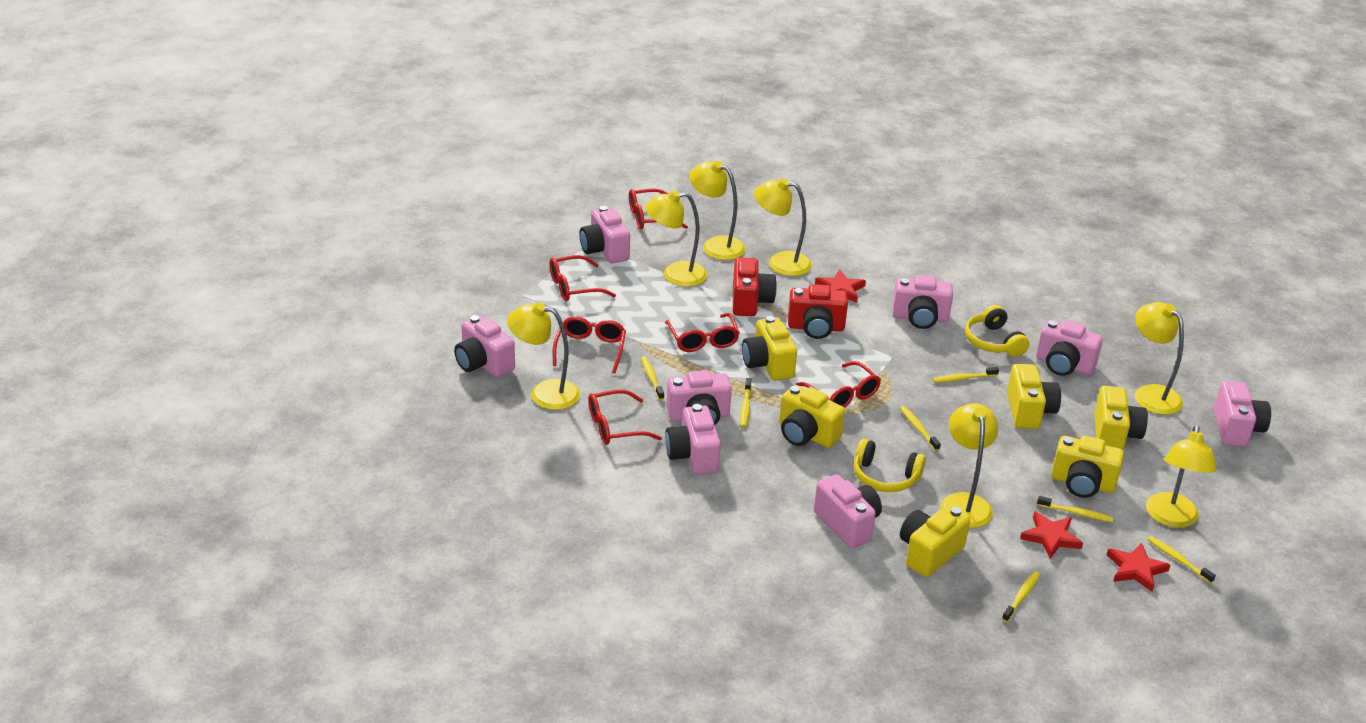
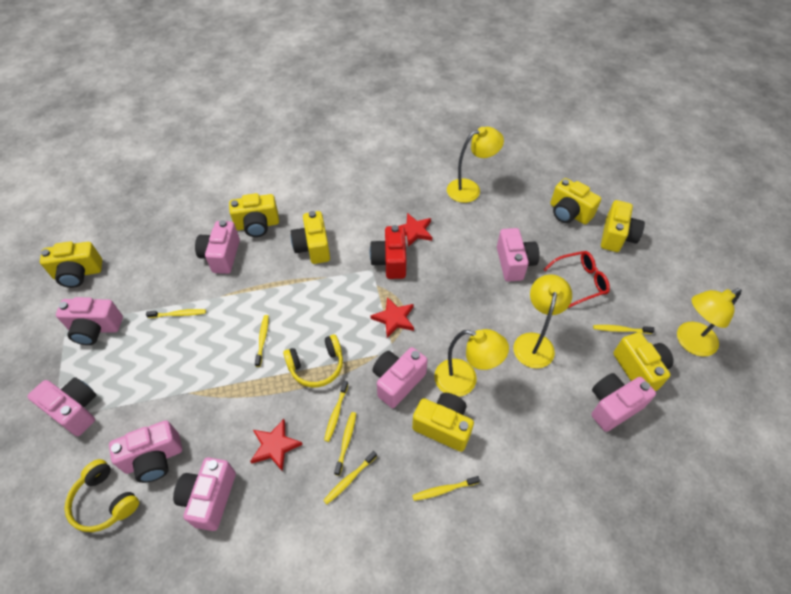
red camera: [733,257,777,316] [788,284,848,339] = 2 -> [370,225,406,279] = 1
red glasses: [549,255,616,301] [553,316,626,373] [588,390,662,445] [629,189,688,229] [665,313,740,352] [795,361,881,408] = 6 -> [543,251,610,308] = 1
yellow camera: [742,316,797,381] [779,385,845,448] [900,505,970,577] [1007,364,1061,429] [1051,435,1124,498] [1094,386,1148,450] = 6 -> [40,241,102,288] [229,193,279,237] [291,211,330,264] [412,393,474,452] [550,178,601,224] [601,200,645,252] [613,332,674,391] = 7
yellow lamp: [507,303,580,410] [645,190,707,287] [689,161,746,260] [754,178,812,276] [940,403,998,528] [1135,302,1184,415] [1146,425,1216,528] = 7 -> [434,329,509,397] [447,127,504,203] [514,274,572,368] [677,288,742,356] = 4

